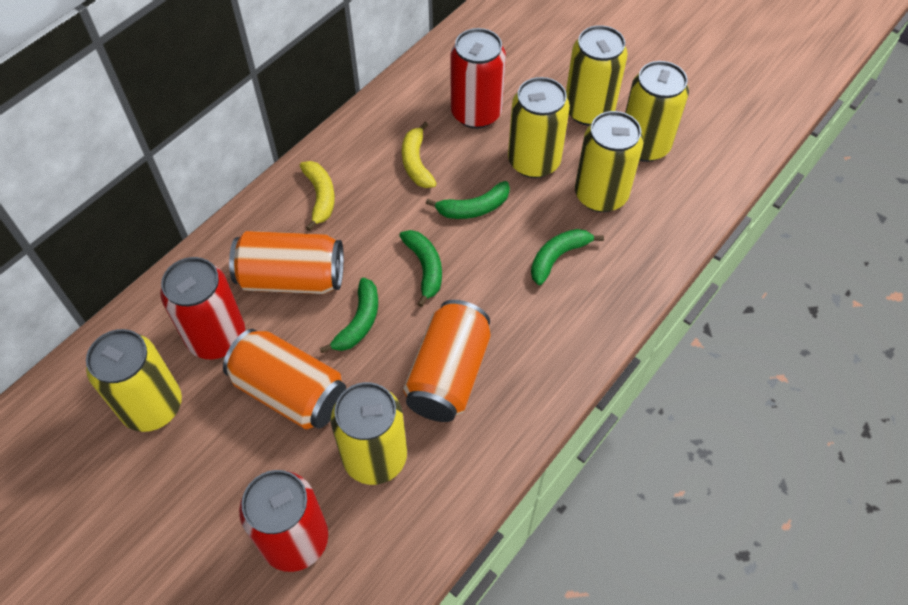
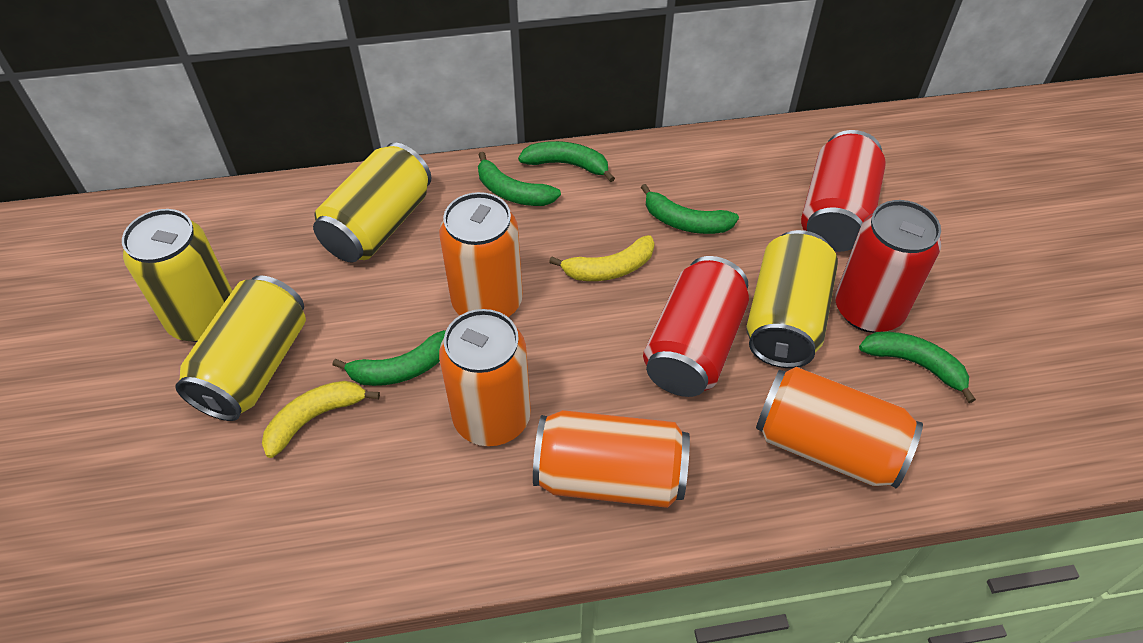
green banana: [320,278,378,353] [399,230,442,307] [426,181,510,219] [531,229,604,285] = 4 -> [333,330,446,386] [478,152,561,206] [518,141,615,182] [641,184,739,234] [859,332,976,403] = 5
orange can: [223,329,346,429] [229,231,344,294] [403,300,491,422] = 3 -> [439,192,523,317] [439,309,531,446] [533,410,690,508] [756,367,923,488] = 4
yellow can: [86,329,182,432] [331,382,407,485] [508,77,570,178] [566,25,628,126] [575,111,644,212] [625,61,689,162] = 6 -> [122,209,232,342] [175,275,306,421] [313,143,431,263] [746,230,838,368] = 4

